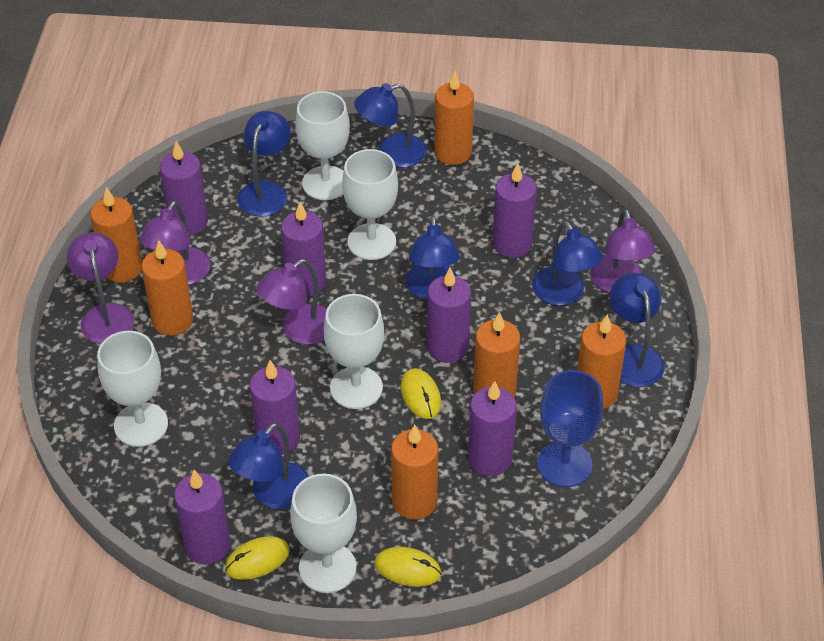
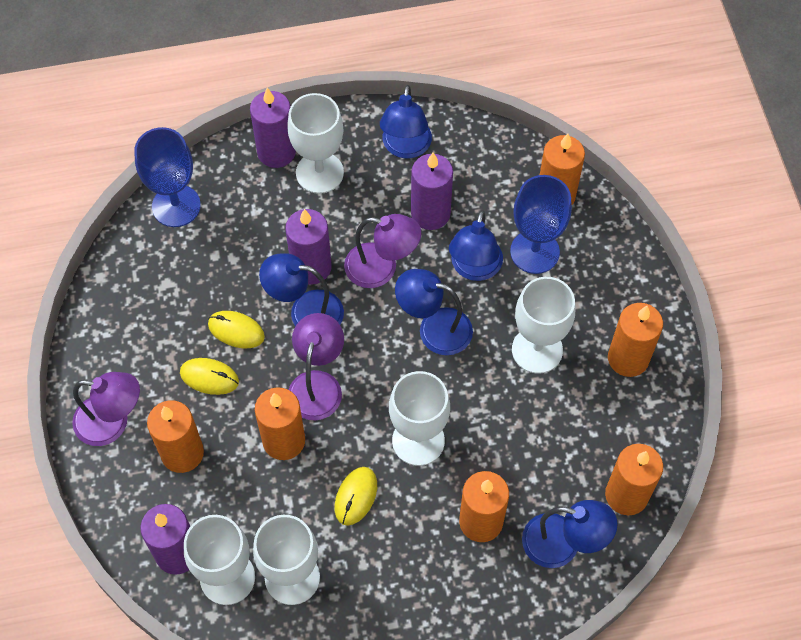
blue goblet: [537,370,604,487] = 1 -> [134,127,201,227] [510,175,572,274] = 2
blue lamp: [228,423,309,510] [237,111,291,217] [354,83,427,168] [406,216,460,300] [532,221,603,306] [610,273,665,387] = 6 -> [259,253,344,326] [380,85,432,158] [395,269,473,355] [449,210,503,281] [522,500,618,568] = 5
purple candle: [160,141,208,236] [174,470,231,565] [250,360,300,455] [281,202,326,297] [427,268,471,363] [468,381,517,476] [492,163,537,258] = 7 -> [140,504,190,575] [250,88,296,168] [285,209,332,285] [411,153,453,230] = 4
purple lamp: [67,232,134,344] [140,201,210,285] [256,259,327,345] [590,209,655,293] = 4 -> [72,372,140,446] [288,313,344,420] [344,214,421,288] = 3

